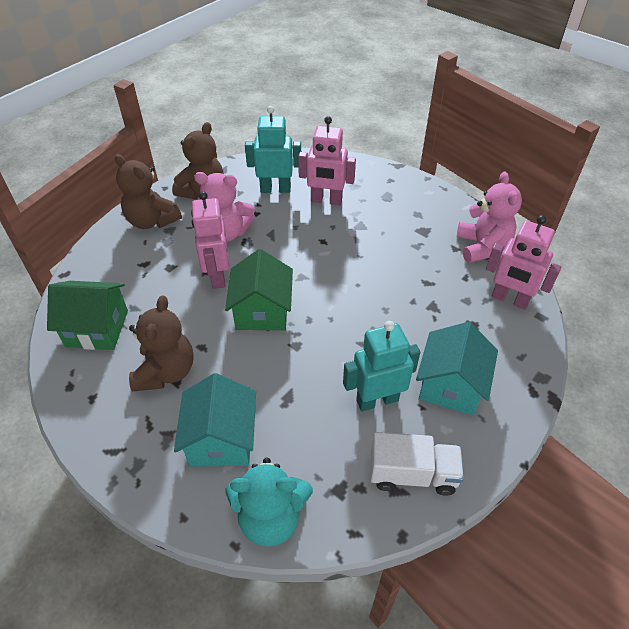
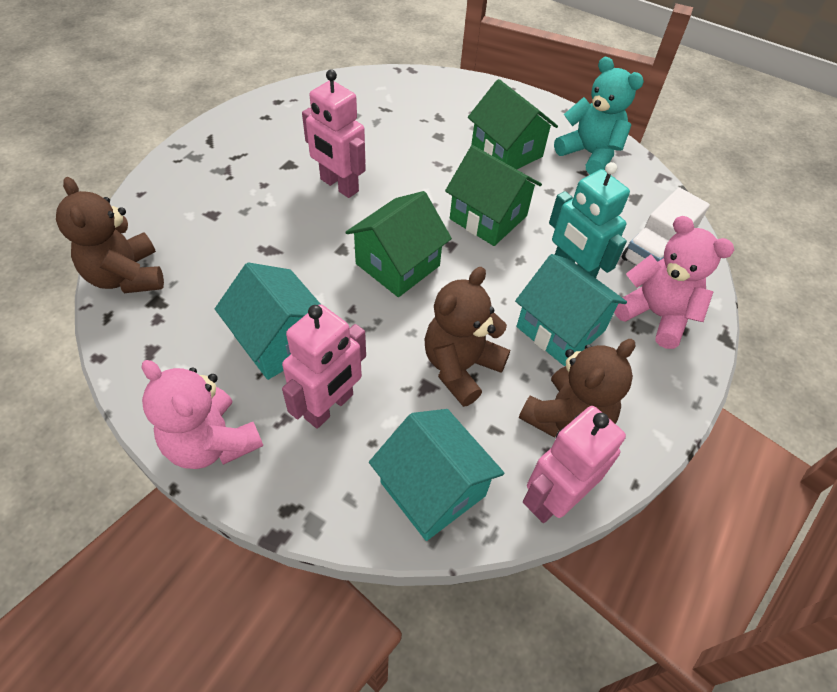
green house: [47,281,128,350] [225,249,293,330] = 2 -> [346,191,452,297] [445,145,542,246] [468,79,558,169] = 3
turquoise house: [174,373,256,467] [416,322,498,415] = 2 -> [215,263,320,380] [369,409,504,541] [515,254,627,366] = 3
turquoise robot: [245,106,301,193] [343,321,420,412] = 2 -> [549,162,630,278] = 1

